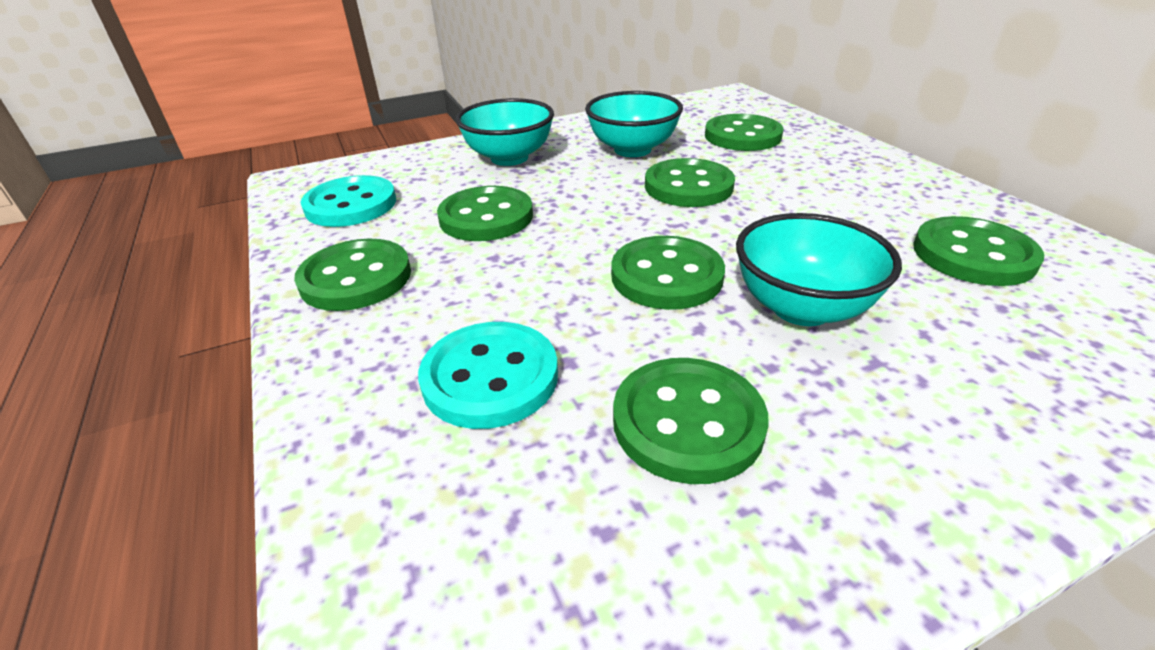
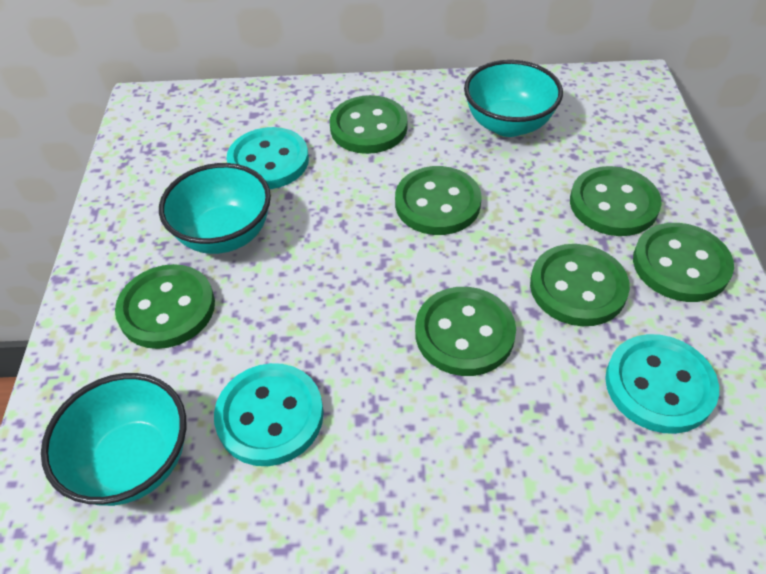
turquoise button: [301,175,396,227] [418,322,558,429] = 2 -> [214,363,324,466] [226,127,309,189] [605,334,719,434] = 3

